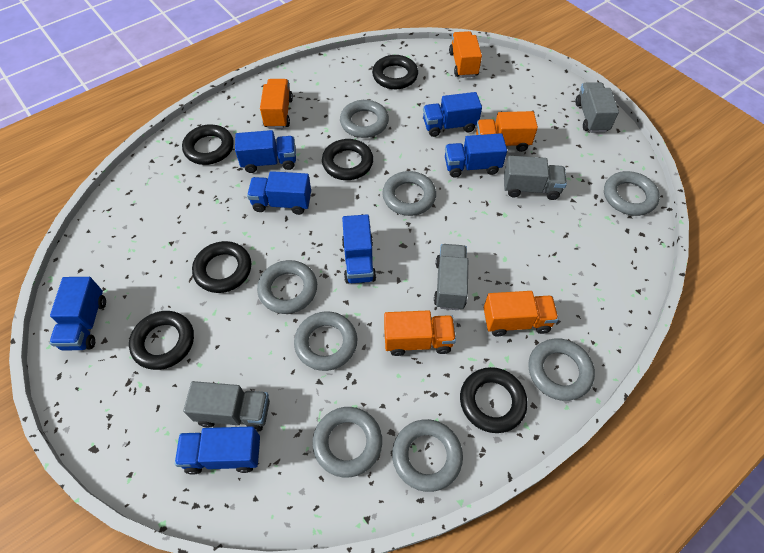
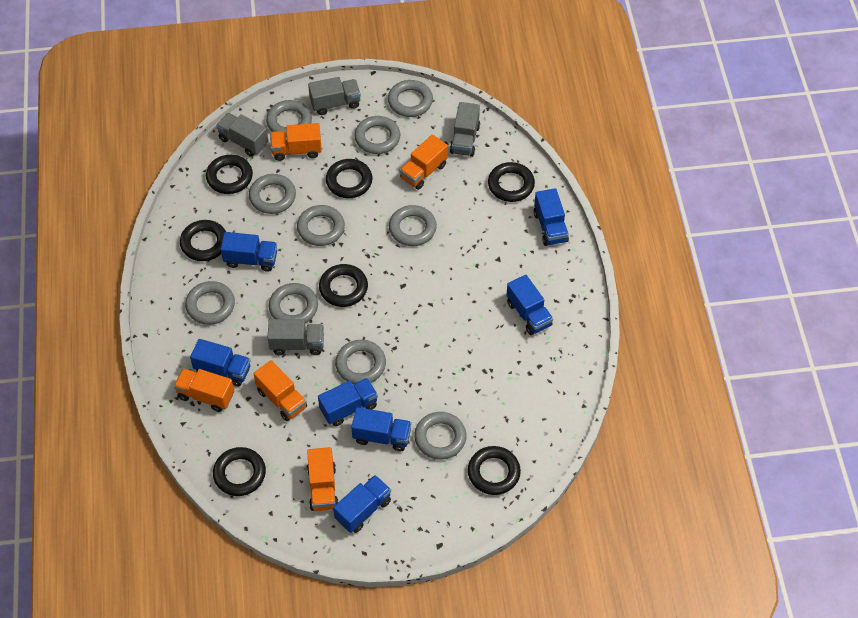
black ring: [129,311,194,370] [182,124,234,165] [192,241,251,293] [322,139,373,180] [372,55,418,89] [460,367,528,433] = 6 -> [180,220,226,261] [206,155,253,194] [213,447,266,496] [319,264,368,307] [326,159,373,198] [468,446,521,495] [488,162,535,202] = 7
grey ring: [257,260,317,314] [294,311,357,371] [312,407,382,478] [340,100,389,138] [382,171,436,216] [392,419,463,492] [528,338,595,401] [604,171,660,216] = 8 -> [185,281,235,325] [249,174,296,214] [266,100,312,138] [269,283,318,323] [297,205,345,246] [335,340,386,384] [354,116,400,154] [388,80,433,117] [389,205,437,246] [414,412,467,459] = 10

